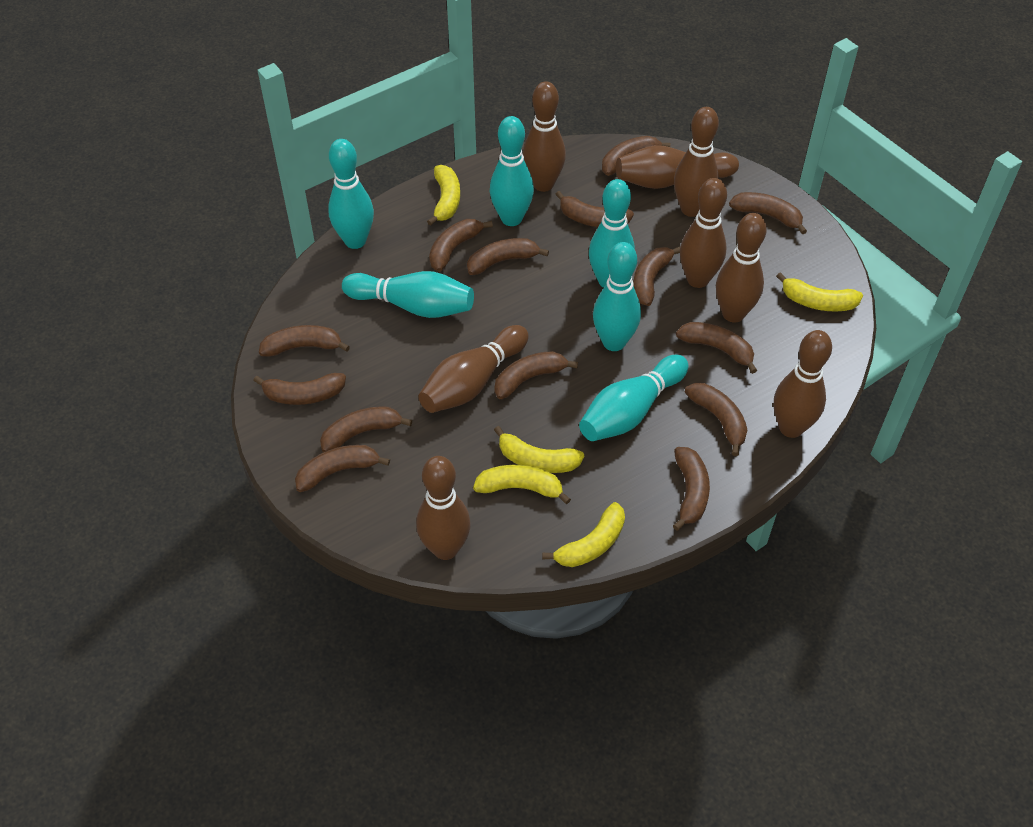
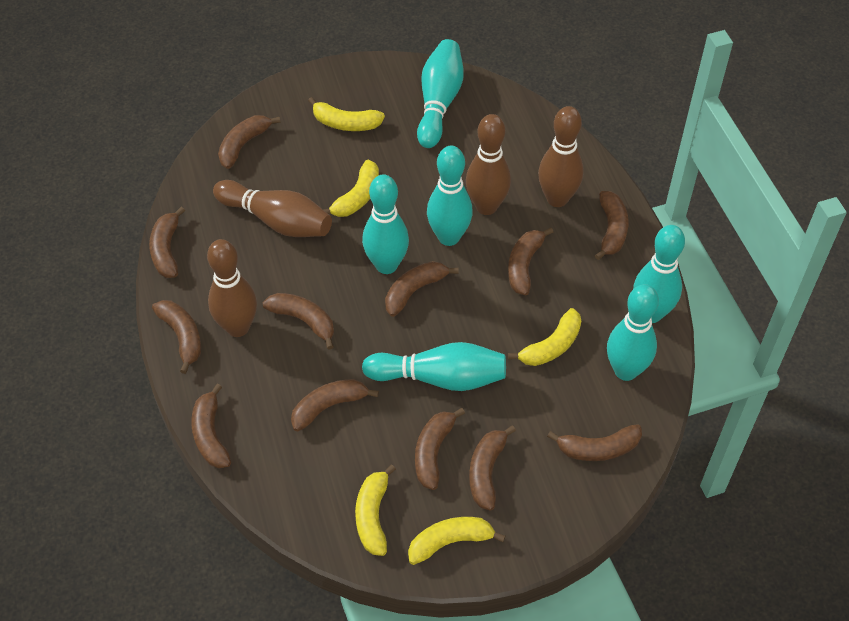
brown banana: [253,373,346,405] [259,325,350,357] [295,445,390,492] [320,407,412,452] [429,219,493,272] [467,238,549,275] [494,351,578,399] [555,191,634,227] [602,136,671,176] [633,246,681,306] [673,447,710,531] [676,322,757,374] [685,383,747,456] [729,192,807,234] = 14 -> [149,207,185,278] [152,300,201,374] [191,384,231,468] [218,115,280,169] [263,293,334,350] [291,379,379,431] [385,261,459,317] [415,408,465,490] [469,425,516,510] [508,227,553,295] [547,424,642,461] [595,191,629,260] = 12
brown bowling pin: [416,456,471,560] [418,325,529,413] [523,81,566,192] [616,145,739,189] [674,107,719,217] [680,178,727,288] [716,213,767,322] [774,330,832,438] = 8 -> [207,239,257,337] [213,180,332,237] [466,114,511,215] [538,106,584,207] = 4

